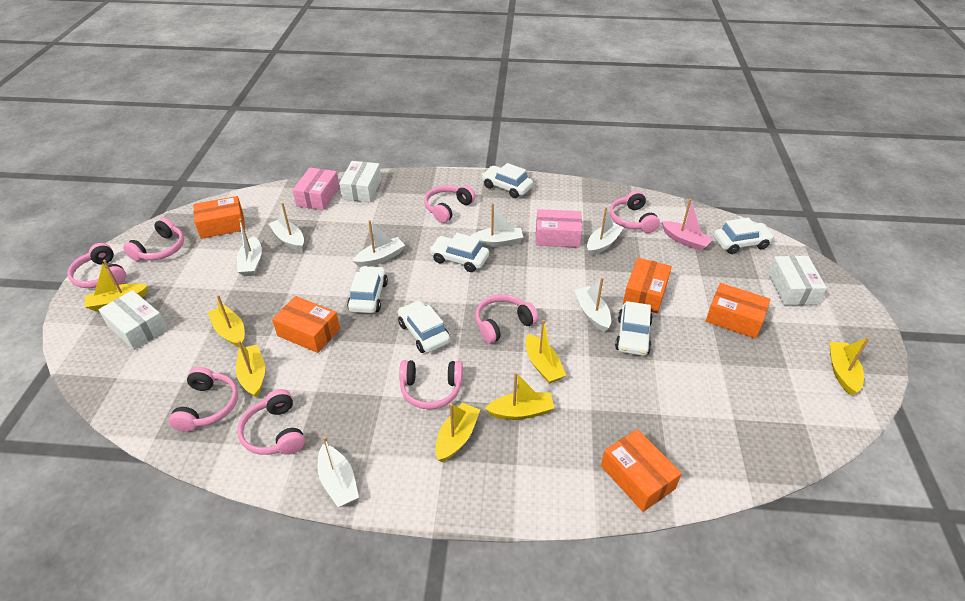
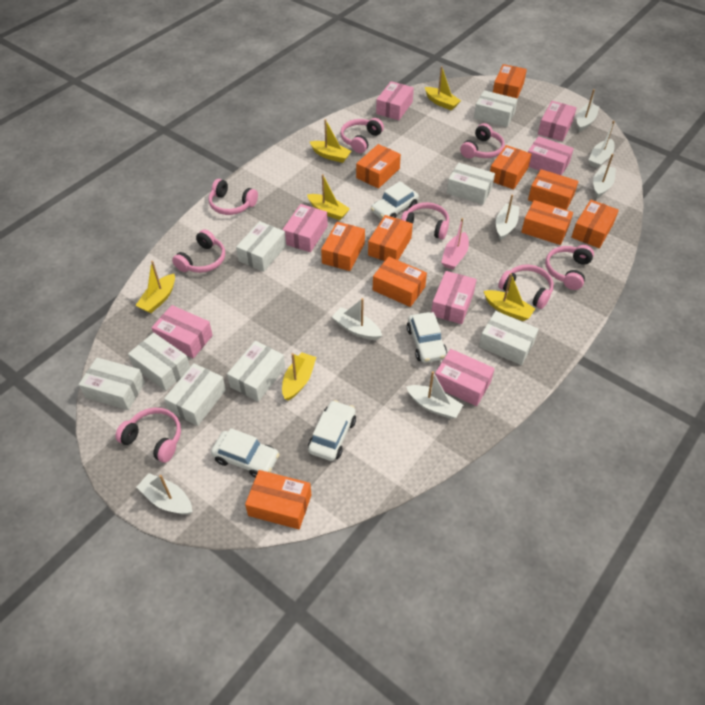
orange box: [193,196,245,239] [272,296,340,353] [601,429,682,512] [623,258,672,313] [706,283,770,339] = 5 -> [245,470,311,529] [321,222,365,271] [356,144,401,189] [368,215,413,261] [373,257,427,307] [490,145,532,190] [493,64,527,99] [521,200,573,245] [528,169,578,210] [571,200,619,248] = 10
pink box: [292,167,339,210] [536,209,582,248] = 2 -> [152,305,213,358] [282,204,328,252] [376,81,414,120] [431,271,477,324] [435,349,495,406] [528,136,574,175] [538,101,577,141] = 7
white box: [98,290,167,350] [339,161,381,202] [768,256,827,305] = 3 -> [79,357,145,410] [128,333,190,391] [164,363,226,426] [227,341,285,402] [236,221,286,272] [447,163,495,205] [474,90,518,127] [479,311,539,365] = 8
white car: [347,266,388,313] [398,300,450,353] [429,233,489,272] [482,163,533,198] [615,301,653,356] [714,218,775,254] = 6 -> [211,428,280,478] [308,400,356,461] [371,181,419,219] [407,312,447,363] = 4
yellow boat: [85,260,148,312] [208,295,245,347] [236,340,265,398] [436,403,480,462] [485,372,554,420] [526,320,566,384] [830,337,870,396] = 7 -> [135,261,175,313] [282,352,316,401] [307,174,350,220] [310,119,351,163] [425,66,461,110] [484,273,535,321] = 6

